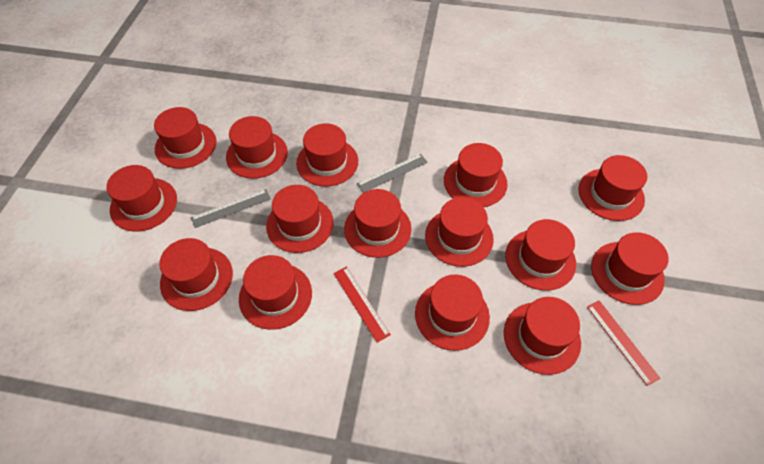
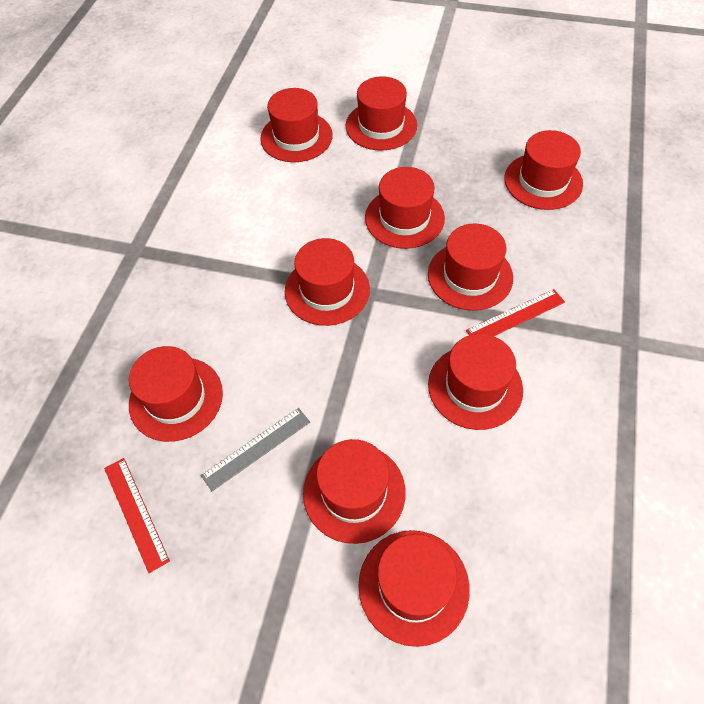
grey ruler: [191,189,271,228] [357,154,428,193] = 2 -> [201,408,310,491] = 1
red hat: [107,165,177,232] [154,107,216,169] [159,238,233,311] [226,116,288,178] [239,255,312,330] [266,185,334,253] [296,124,358,186] [344,189,412,258] [415,275,490,351] [425,197,494,267] [444,143,508,207] [504,297,581,375] [505,219,576,291] [578,155,647,221] [591,232,669,305] = 15 -> [129,346,223,442] [260,88,333,162] [285,238,370,326] [303,439,406,544] [345,76,417,151] [358,530,470,647] [365,167,445,249] [428,224,513,311] [428,334,523,430] [504,130,583,210] = 10

